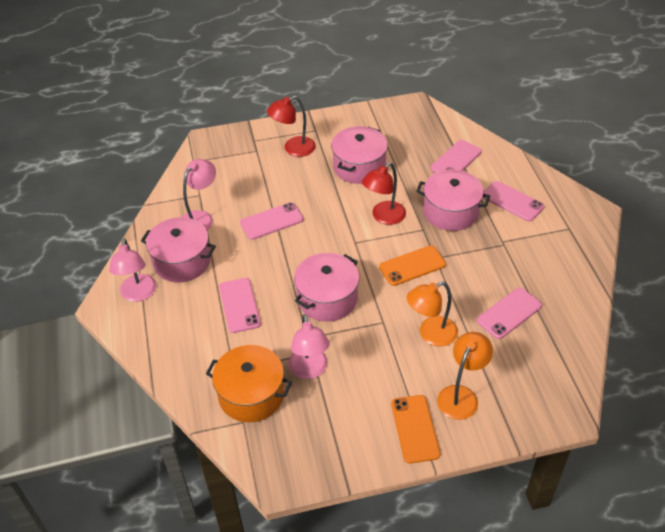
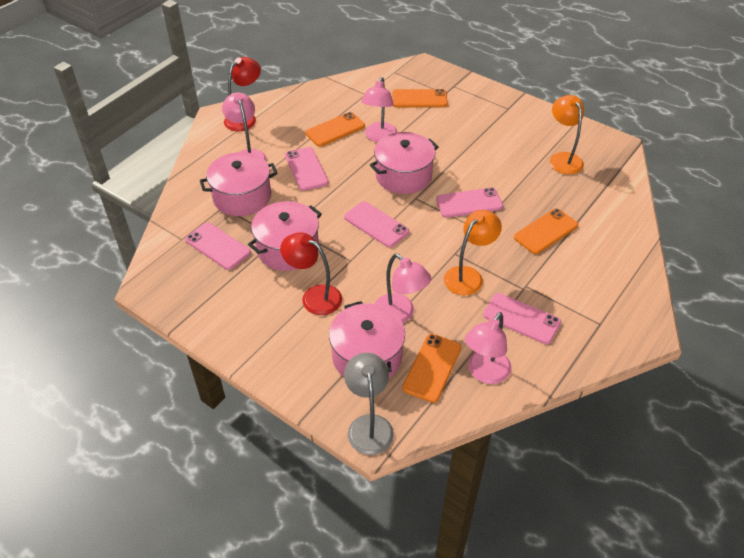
grey lamp: none = 0 -> [344,353,394,455] = 1
orange phone: [379,245,446,286] [391,395,441,464] = 2 -> [305,112,365,147] [392,89,448,107] [402,334,461,403] [514,208,578,254] = 4
orange pot: [206,345,292,422] = 1 -> none = 0
pink lamp: [109,238,156,302] [182,159,216,230] [288,314,330,379] = 3 -> [222,92,267,161] [361,77,398,142] [375,254,431,323] [465,312,511,384] = 4

